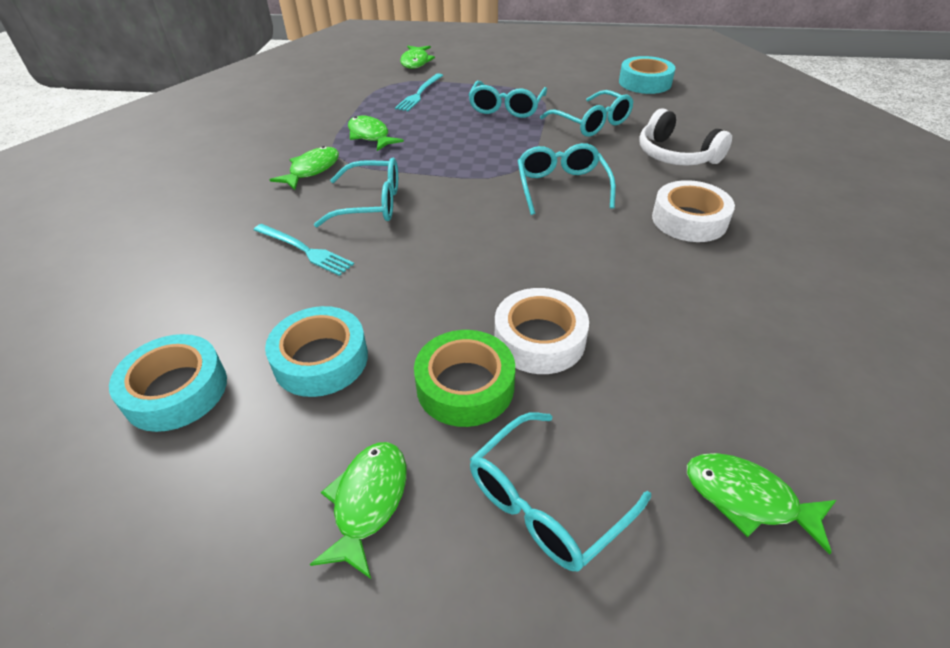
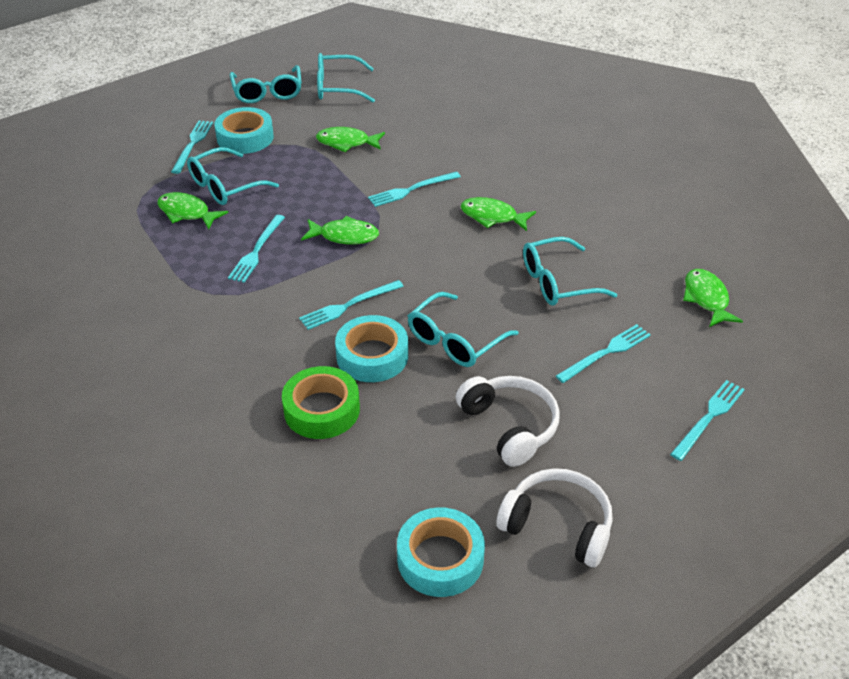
turquoise fork: [254,224,354,276] [395,73,443,111] = 2 -> [171,120,213,174] [228,215,285,283] [299,280,404,330] [368,171,461,207] [556,324,651,383] [670,380,745,461] = 6
white headphones: [639,108,732,166] = 1 -> [456,376,560,467] [496,468,613,567] = 2
white tape: [495,288,589,374] [652,180,735,242] = 2 -> none = 0

